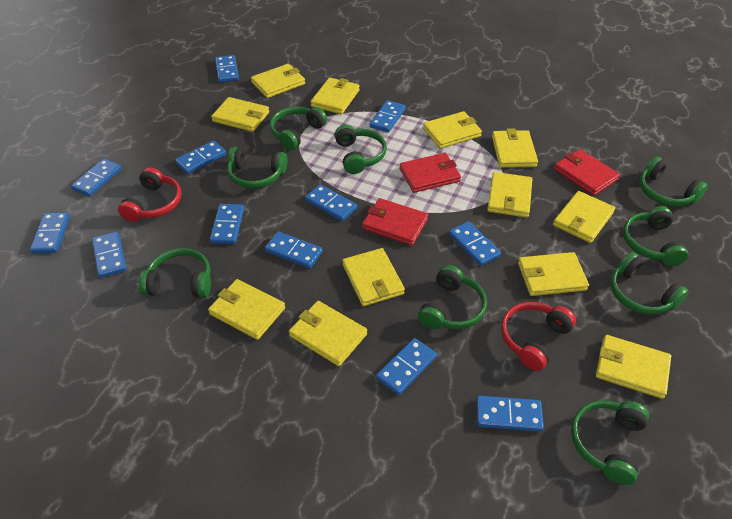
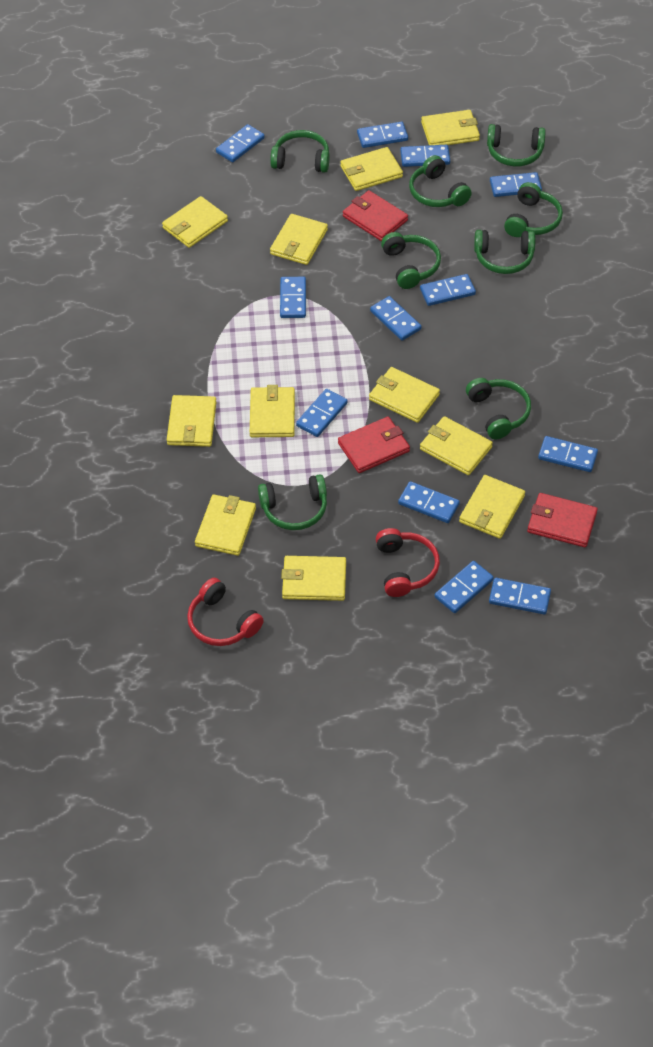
green headphones: [139,248,211,298] [227,147,287,188] [270,107,327,150] [335,125,387,174] [418,265,487,329] [571,400,649,485] [611,252,689,314] [623,206,689,266] [640,157,708,206] = 9 -> [258,474,327,530] [270,130,330,173] [381,232,441,289] [409,155,472,207] [466,378,531,439] [474,230,535,274] [487,124,546,167] [504,182,563,237] = 8
yellow wallet: [208,279,285,340] [211,97,269,132] [251,64,305,98] [289,301,367,366] [311,78,360,114] [342,248,405,306] [423,111,482,149] [487,172,532,218] [492,128,538,168] [518,252,589,296] [553,191,615,243] [596,335,671,399] = 12 -> [162,196,228,248] [167,395,216,447] [195,494,256,556] [250,385,295,437] [270,214,328,265] [281,556,346,601] [340,147,403,191] [369,367,440,423] [420,416,493,475] [421,110,480,145] [459,475,525,539] = 11

